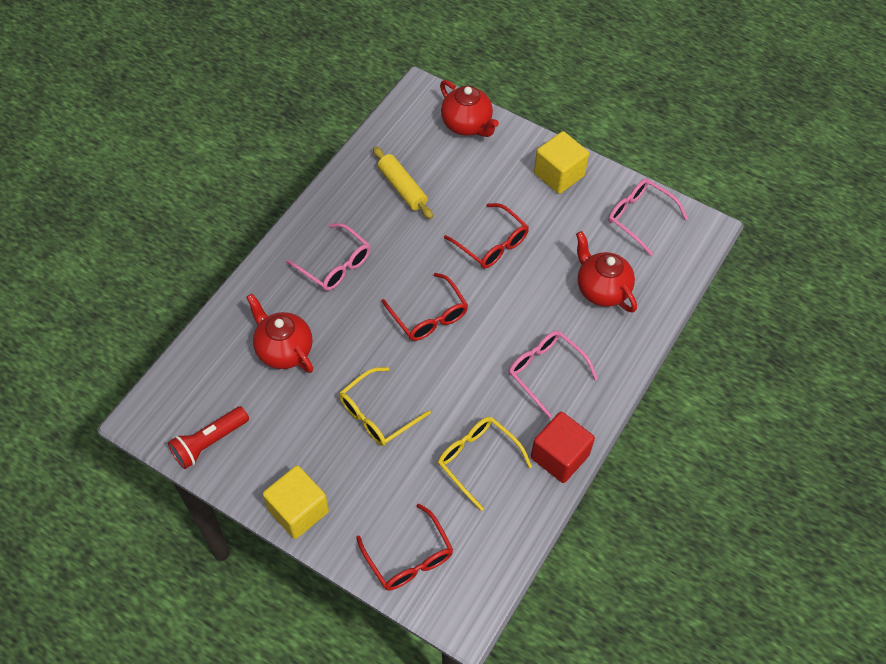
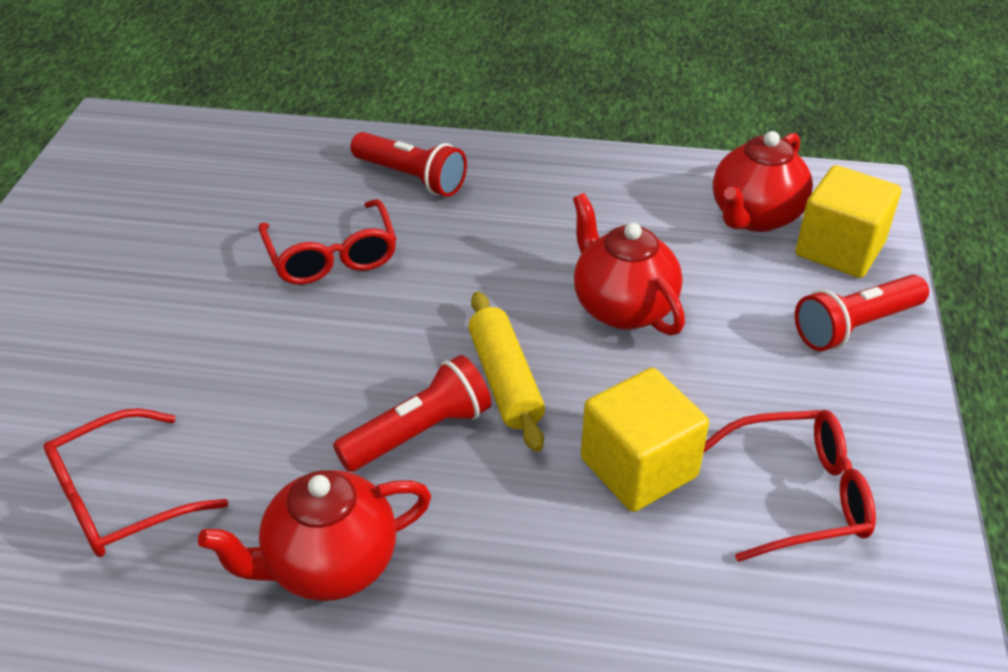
pink glasses: [286,223,371,291] [509,331,598,418] [608,179,688,256] = 3 -> none = 0
red cube: [531,412,595,483] = 1 -> none = 0
red flashlight: [168,406,249,469] = 1 -> [333,355,491,472] [350,132,467,197] [795,275,929,351] = 3
yellow glasses: [339,367,431,446] [438,417,532,511] = 2 -> none = 0

